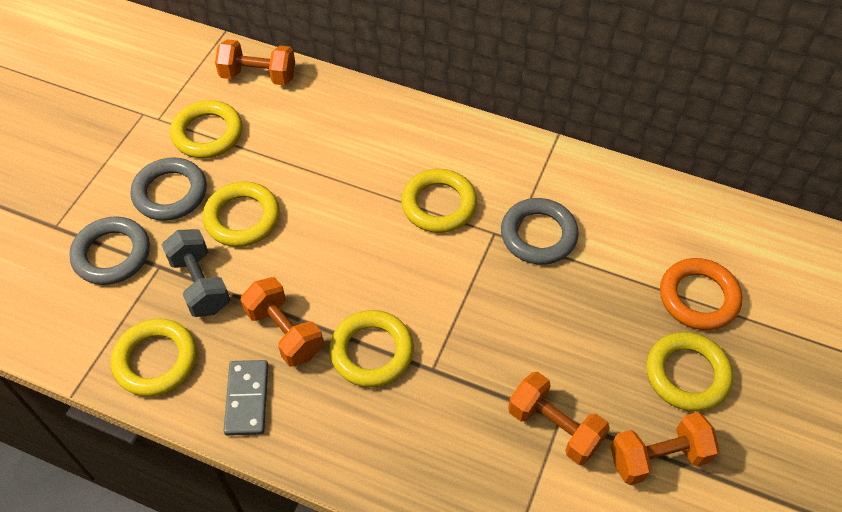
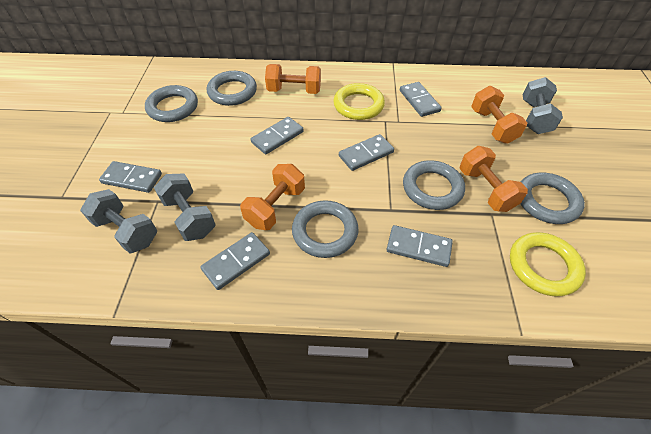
grey domino: [224,360,268,436] = 1 -> [99,161,162,193] [200,232,270,290] [251,117,304,154] [339,134,394,171] [386,225,453,267] [400,82,442,117] = 6
grey dumbbell: [162,229,230,317] = 1 -> [80,189,157,253] [154,173,216,241] [523,77,563,134] = 3
grey ring: [69,216,150,285] [131,157,207,221] [501,198,579,265] = 3 -> [145,85,198,122] [207,71,257,106] [292,200,359,258] [403,160,465,210] [521,173,585,224] = 5
orange ring: [660,258,742,330] = 1 -> none = 0
yellow ring: [111,318,197,397] [170,100,242,158] [203,182,280,247] [329,310,414,387] [401,169,477,233] [646,332,733,411] = 6 -> [333,83,385,120] [510,232,586,296] = 2

